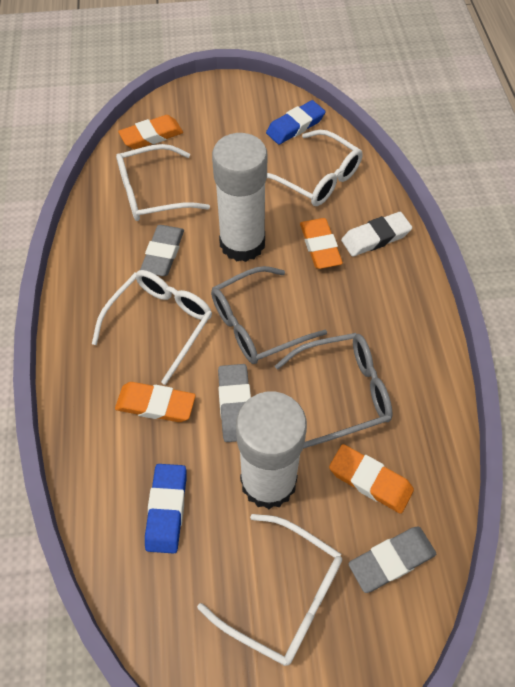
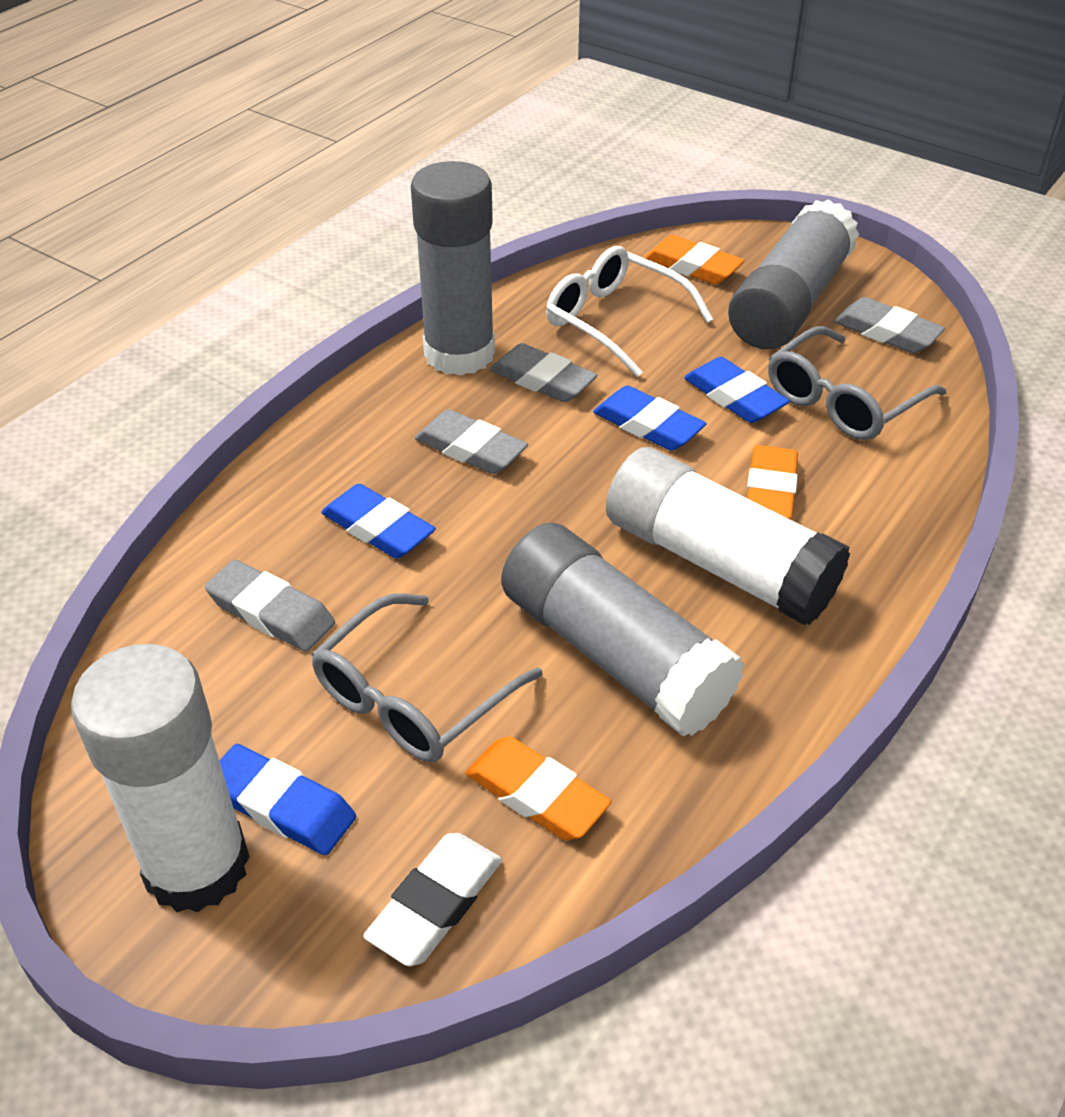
blue eraser: [145,464,186,554] [266,100,325,144] = 2 -> [220,744,356,855] [321,484,436,559] [593,386,707,451] [684,357,790,423] = 4
grey eraser: [140,225,184,276] [218,364,251,442] [348,526,436,593] = 3 -> [205,560,335,652] [415,409,528,474] [490,343,598,402] [834,297,945,353] = 4
grey glue stick: none = 0 -> [411,161,495,376] [501,523,744,736] [728,199,859,350] = 3
orange eraser: [115,382,196,422] [118,115,183,149] [300,218,343,269] [329,444,414,514] = 4 -> [465,737,611,840] [644,235,744,285] [747,445,798,520] = 3
white glasses: [92,270,212,385] [116,144,210,221] [197,514,342,666] [267,130,363,206] = 4 -> [546,246,713,377] = 1

